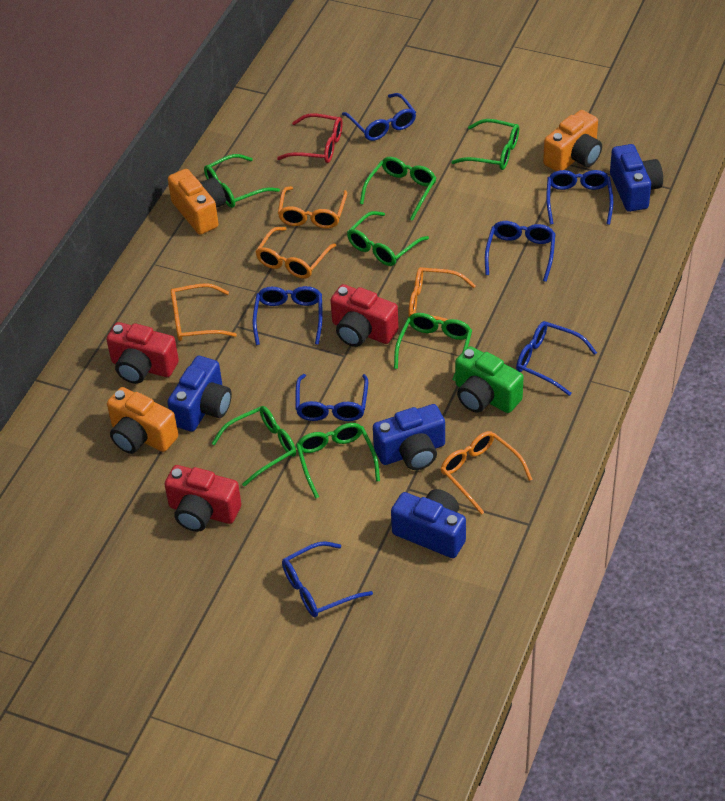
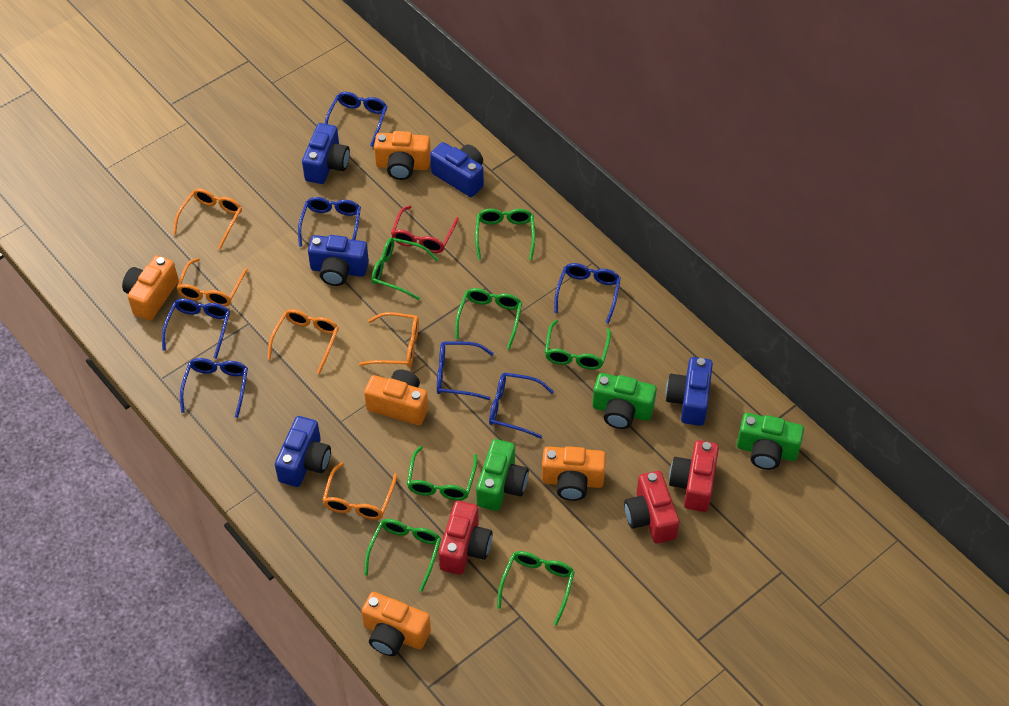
blue camera: [167,356,232,432] [373,404,445,470] [391,489,466,558] [610,144,663,212] = 4 -> [275,416,331,487] [302,123,350,184] [308,235,369,286] [430,142,484,197] [666,357,713,426] = 5
green camera: [455,346,524,413] = 1 -> [476,439,529,511] [592,373,657,429] [737,413,804,470] = 3
orange camera: [107,387,178,454] [168,169,226,235] [543,110,602,171] = 3 -> [122,255,179,321] [361,592,431,656] [364,369,428,425] [374,131,431,180] [542,446,606,501] = 5

